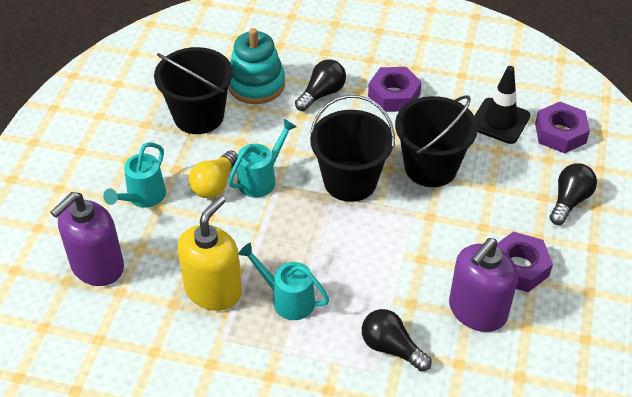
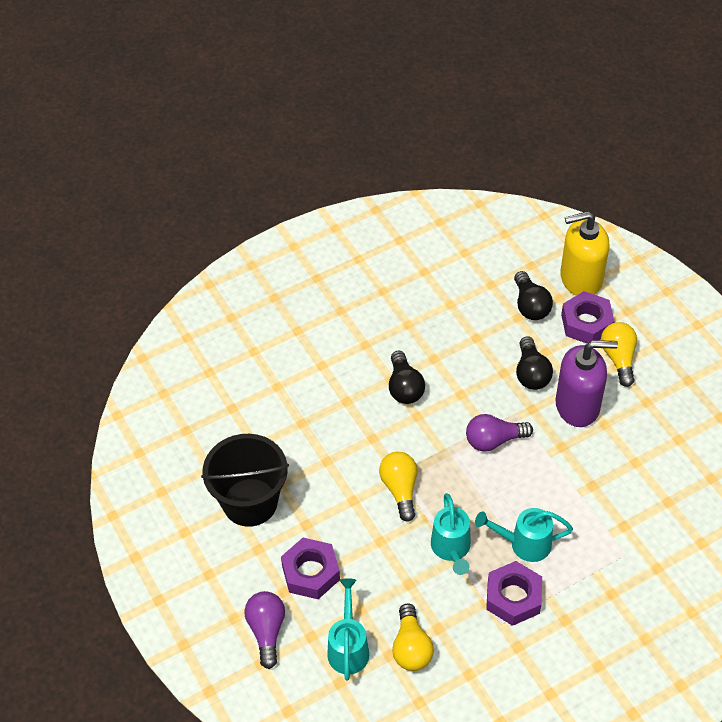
black bucket: [154,47,233,134] [310,95,395,202] [395,95,478,187] = 3 -> [201,434,289,527] = 1
black traffic cone: [475,66,530,144] = 1 -> none = 0
purple light bulb: none = 0 -> [245,591,285,669] [466,414,533,451] = 2
purple soap dispenser: [50,192,124,286] [449,238,518,332] = 2 -> [556,340,618,427] = 1
turquoise stacking toy: [228,28,285,104] = 1 -> none = 0
yellow light bulb: [189,151,237,198] = 1 -> [379,452,417,522] [392,604,434,671] [601,322,637,387] = 3

